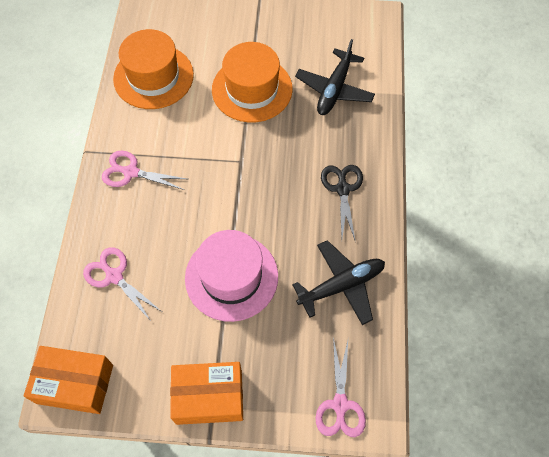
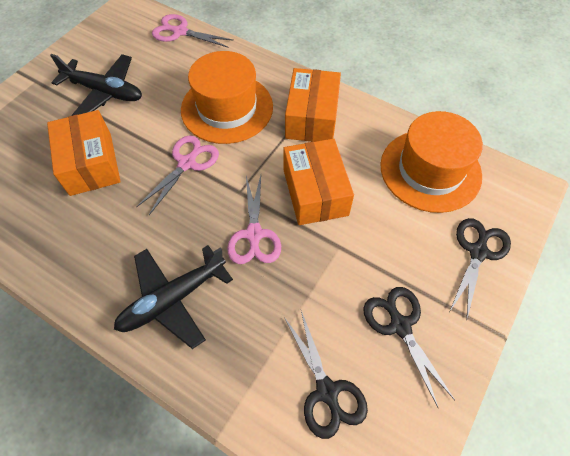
black scissors: [321,165,363,242] = 1 -> [284,311,368,439] [363,287,455,409] [450,218,511,319] = 3
orange box: [24,346,113,414] [170,362,243,425] = 2 -> [47,110,121,196] [283,139,354,225] [285,68,341,142] = 3
pink hat: [185,230,278,322] = 1 -> none = 0

